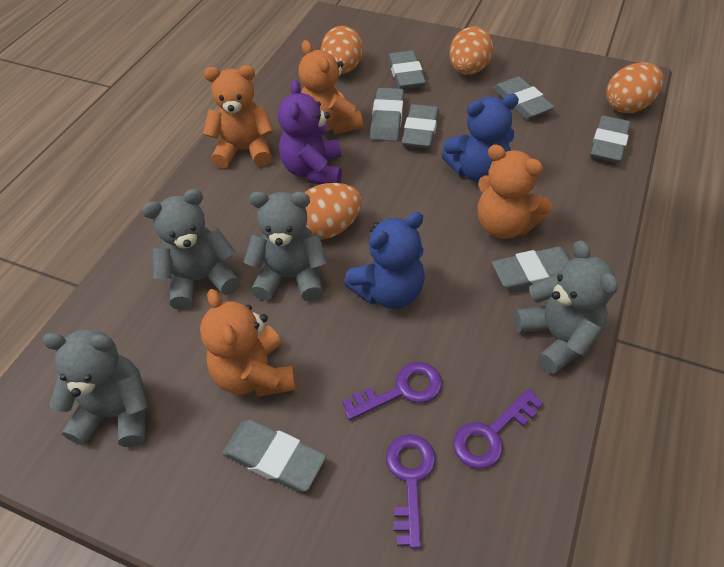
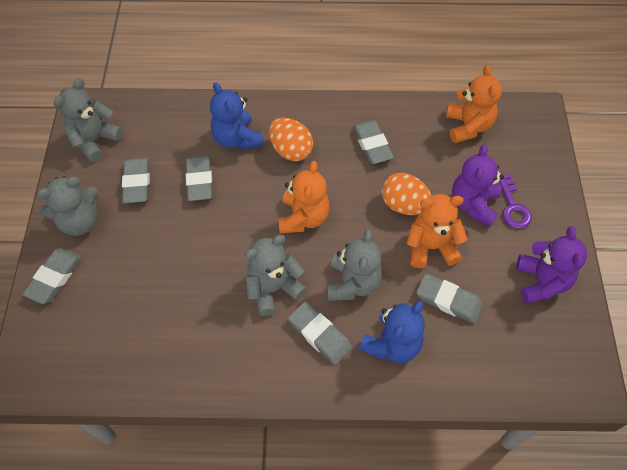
grey eraser: [222,420,326,492] [370,88,404,141] [388,50,426,89] [402,104,439,149] [492,76,555,119] [492,247,572,292] [590,116,631,163] = 7 -> [23,248,82,304] [122,158,150,203] [186,155,213,201] [288,302,352,365] [353,120,394,164] [416,274,483,324] = 6
orange egg: [304,183,362,240] [321,26,363,74] [449,27,493,75] [606,62,663,113] = 4 -> [269,118,313,161] [382,173,432,215] = 2
orange teddy bear: [200,289,296,397] [203,65,274,168] [298,40,363,134] [478,144,552,239] = 4 -> [278,161,330,233] [406,194,467,268] [446,65,502,143] = 3
purple key: [342,362,442,420] [386,434,436,549] [453,389,543,469] = 3 -> [499,174,532,229] = 1
purple teddy bear: [278,80,342,184] = 1 -> [452,144,504,227] [516,226,587,304] = 2

